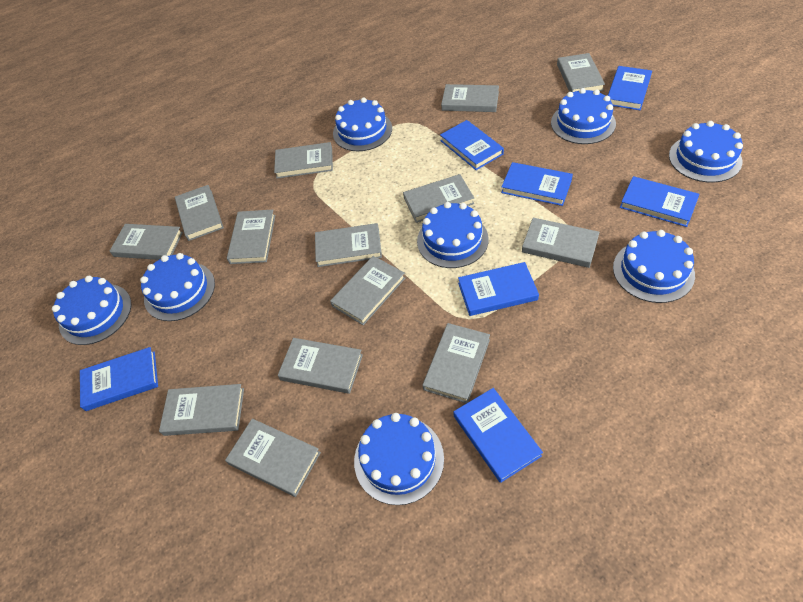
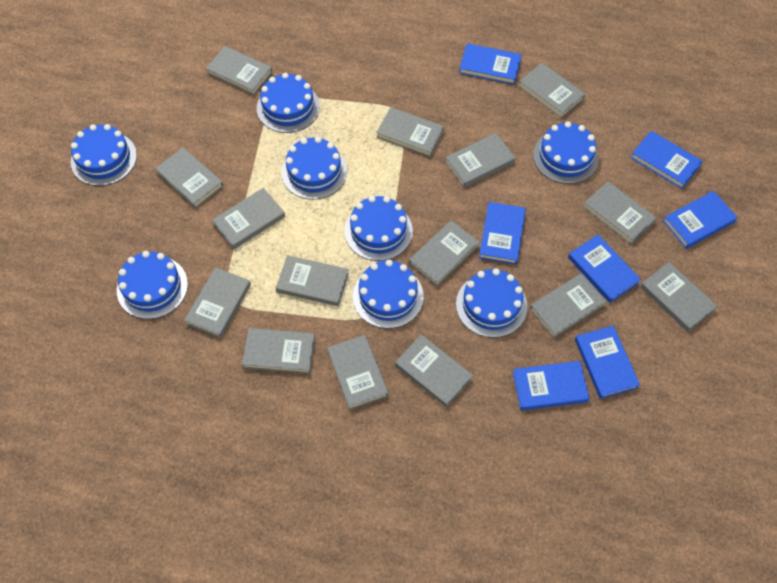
grey book: [110,224,183,260] [159,384,244,436] [175,185,224,241] [225,419,321,497] [227,209,275,264] [274,142,333,179] [278,338,363,394] [315,223,382,267] [330,256,405,325] [403,174,474,223] [422,323,490,404] [441,84,499,112] [522,218,600,268] [557,53,605,92] = 14 -> [155,148,224,208] [184,267,251,338] [206,46,273,95] [212,188,285,249] [242,328,315,374] [276,255,349,306] [327,335,388,410] [376,107,444,157] [395,334,473,407] [409,220,480,287] [445,133,515,187] [519,63,586,118] [530,273,607,338] [583,181,656,245] [640,262,717,332] = 15

